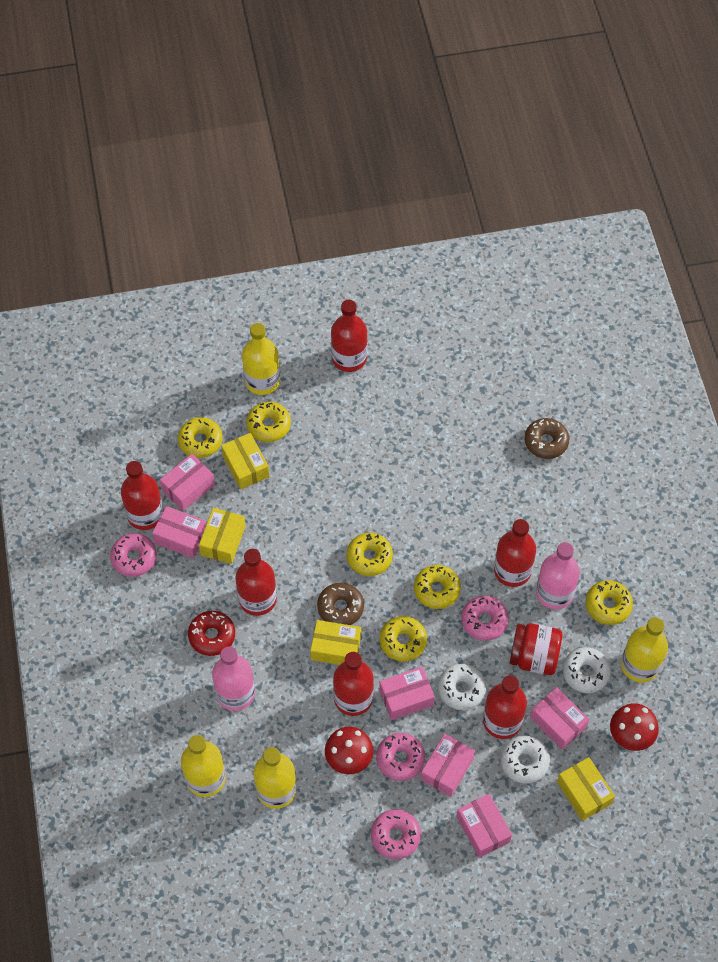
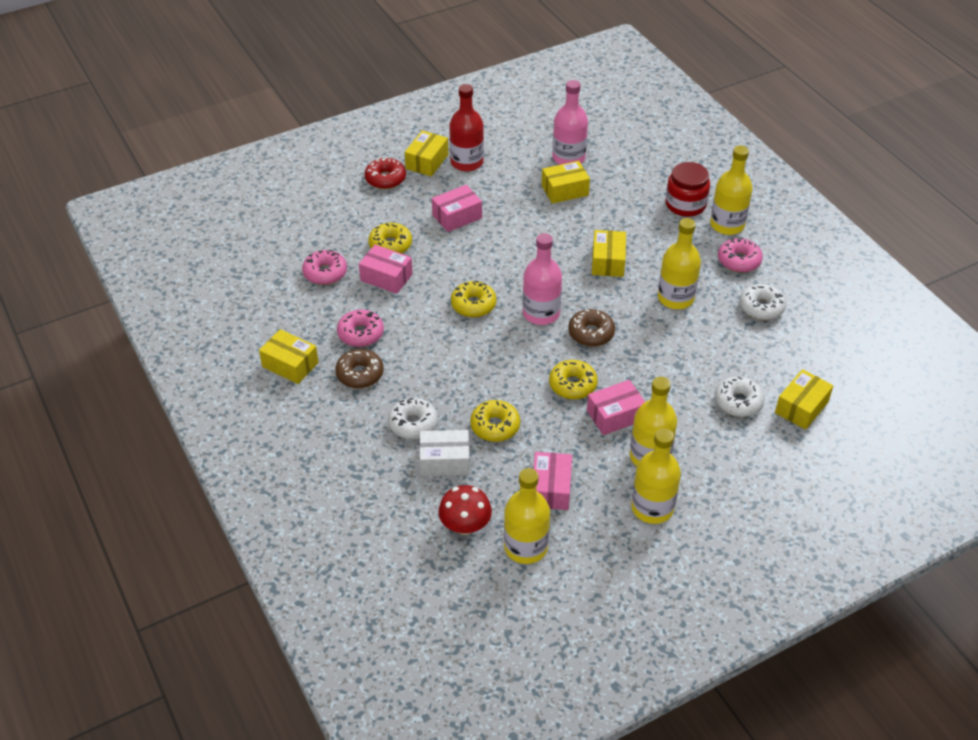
pink box: [152,506,206,558] [160,454,215,511] [379,667,435,720] [421,734,475,797] [457,794,512,858] [530,687,589,750] = 6 -> [359,245,413,294] [432,185,482,232] [534,452,572,510] [587,380,645,435] = 4
pink donut: [110,533,157,577] [371,809,421,859] [376,733,425,781] [461,596,509,641] = 4 -> [302,250,347,285] [337,310,384,347] [718,238,763,273] = 3
red bottle: [121,461,164,530] [235,549,277,616] [331,300,367,372] [333,652,374,716] [483,675,527,739] [494,519,536,587] = 6 -> [449,84,484,172] = 1
red mushroom: [325,727,373,774] [610,704,659,751] = 2 -> [439,485,492,535] = 1
white box: none = 0 -> [420,430,470,476] = 1
yellow bottle: [181,735,226,797] [242,323,280,395] [253,747,297,809] [621,617,668,683] = 4 -> [504,468,550,564] [630,377,677,466] [631,428,681,524] [658,218,701,309] [710,146,753,235] = 5
yellow box: [199,508,246,564] [221,433,270,490] [310,620,361,665] [557,757,615,821] = 4 -> [259,329,319,384] [405,131,448,177] [542,161,590,204] [592,230,626,277] [775,369,833,430] = 5
yellow donut: [178,417,222,458] [246,402,291,442] [347,533,393,576] [380,616,427,661] [414,565,461,609] [586,580,633,625] = 6 -> [368,223,412,254] [451,281,496,317] [470,400,520,442] [549,360,598,400] = 4

